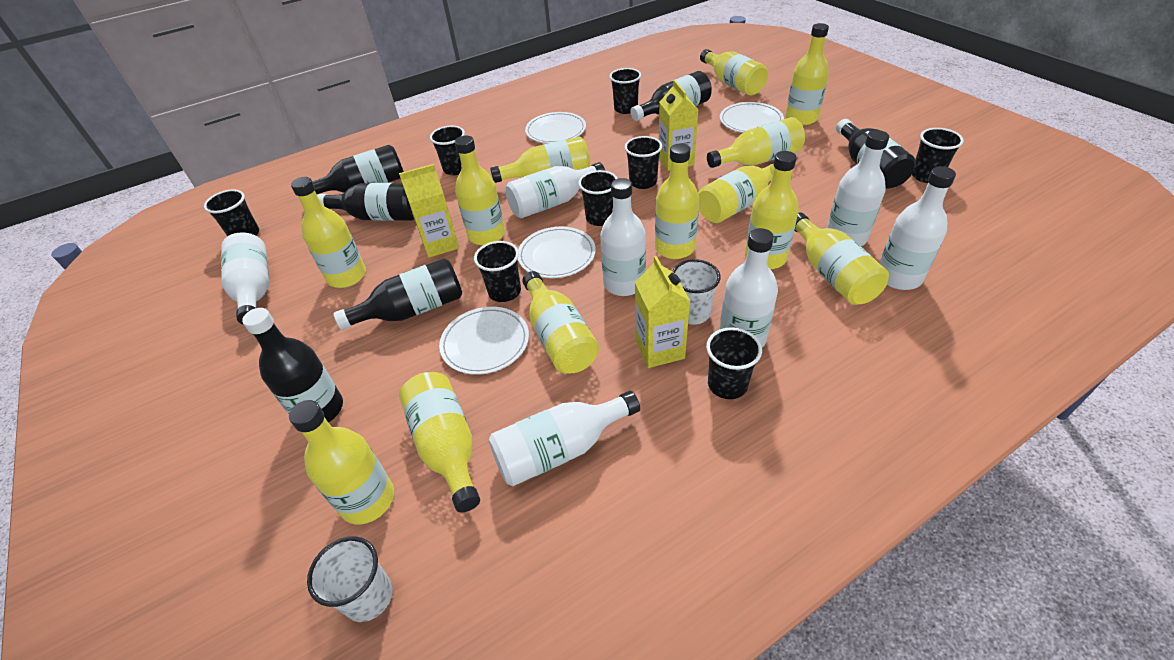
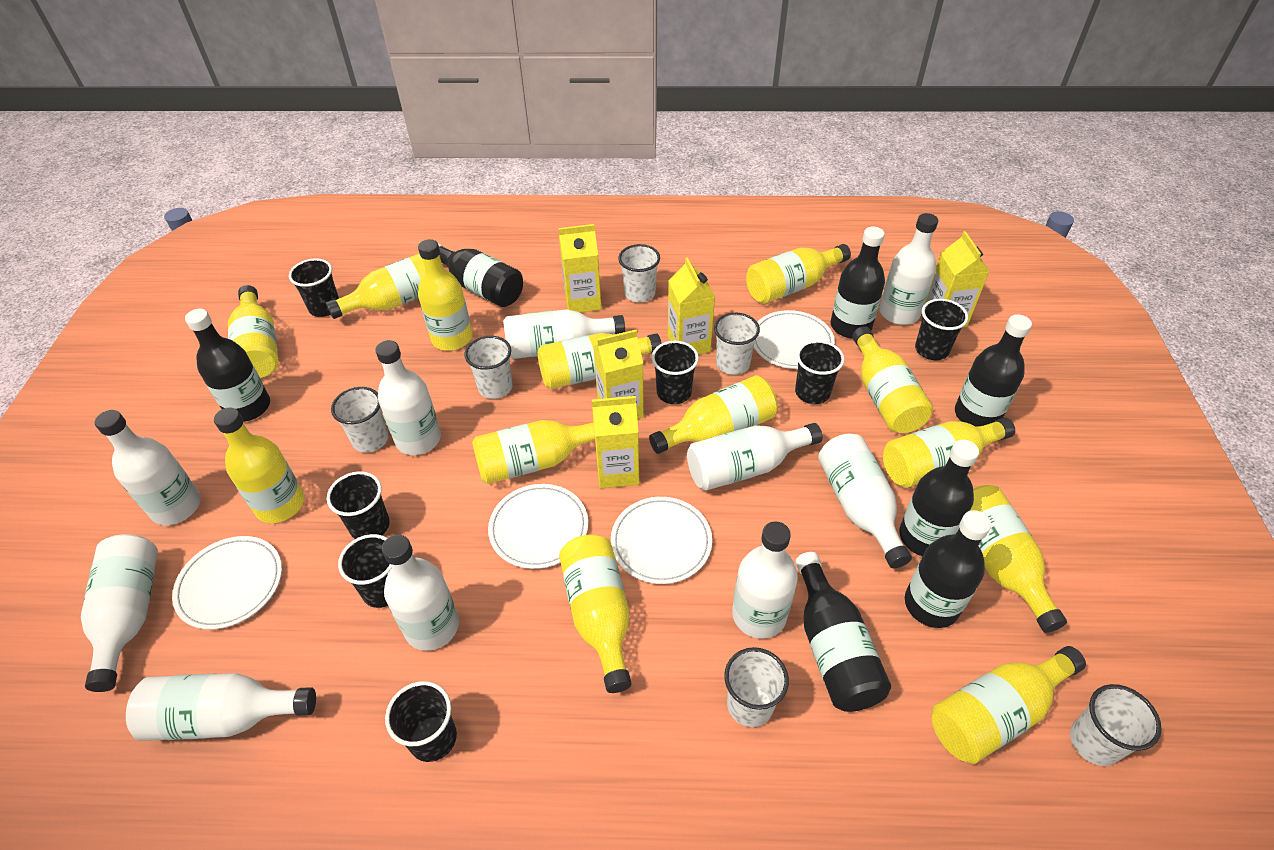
black bottle: [242,308,343,423] [312,145,404,194] [317,183,414,221] [333,258,462,330] [630,71,712,121] [836,119,916,188] = 6 -> [185,309,270,422] [438,243,523,307] [795,552,891,712] [831,227,885,339] [899,440,979,556] [905,510,991,628] [955,314,1032,427] = 7
black cup: [204,189,259,236] [430,126,465,175] [474,241,521,302] [578,170,618,226] [609,68,641,114] [625,136,662,189] [706,327,762,399] [912,128,964,183] = 8 -> [289,258,339,317] [327,471,390,539] [338,534,392,608] [385,681,457,762] [651,341,699,404] [795,340,845,404] [915,299,968,360] = 7
white bottle: [221,232,269,325] [489,391,640,486] [505,162,605,219] [600,178,646,296] [719,228,778,348] [827,130,889,246] [879,166,956,290] = 7 -> [81,534,158,692] [95,410,201,525] [126,673,316,741] [375,340,441,455] [382,535,459,651] [503,309,625,359] [687,423,822,491] [732,522,798,639] [818,434,912,568] [879,213,938,325] = 10
white cup: [307,536,393,622] [672,259,721,325] = 2 -> [331,387,389,452] [464,336,513,399] [618,244,660,302] [714,313,760,375] [724,647,789,727] [1070,684,1161,766] = 6
yellow carton: [399,164,459,258] [635,256,690,368] [659,80,698,171] = 3 -> [559,224,602,313] [592,396,639,488] [593,330,644,419] [668,257,715,355] [926,231,990,328] = 5

